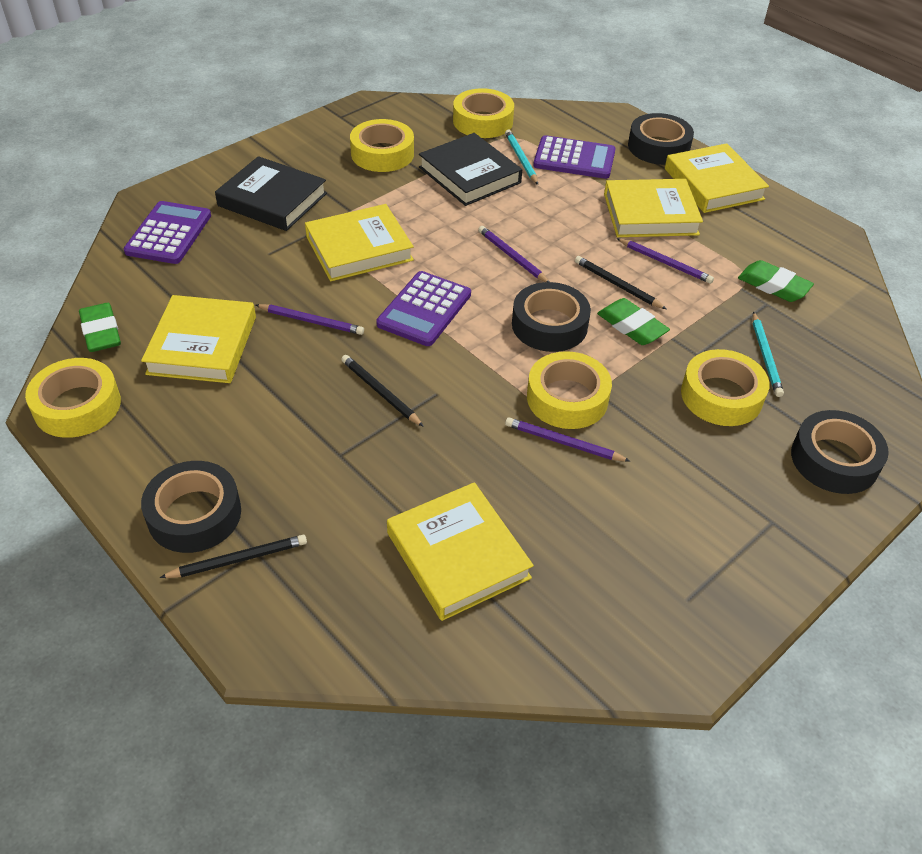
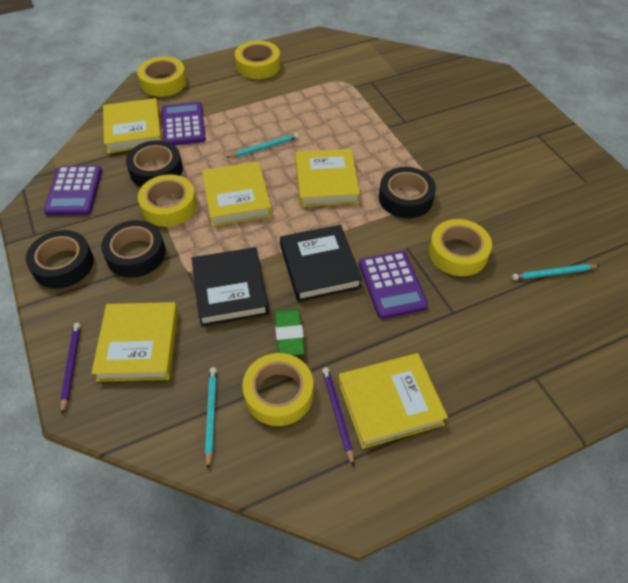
black pencil: [159,535,307,578] [341,355,424,427] [575,256,666,309] = 3 -> none = 0
green eraser: [79,303,121,352] [597,298,670,345] [738,260,814,302] = 3 -> [275,308,305,355] = 1
purple pencil: [256,304,364,335] [478,226,549,282] [505,417,630,461] [616,238,714,284] = 4 -> [60,323,81,414] [322,367,354,466] = 2
turquoise pencil: [505,130,538,185] [753,312,784,397] = 2 -> [205,367,217,469] [226,133,299,158] [512,264,600,280] = 3

